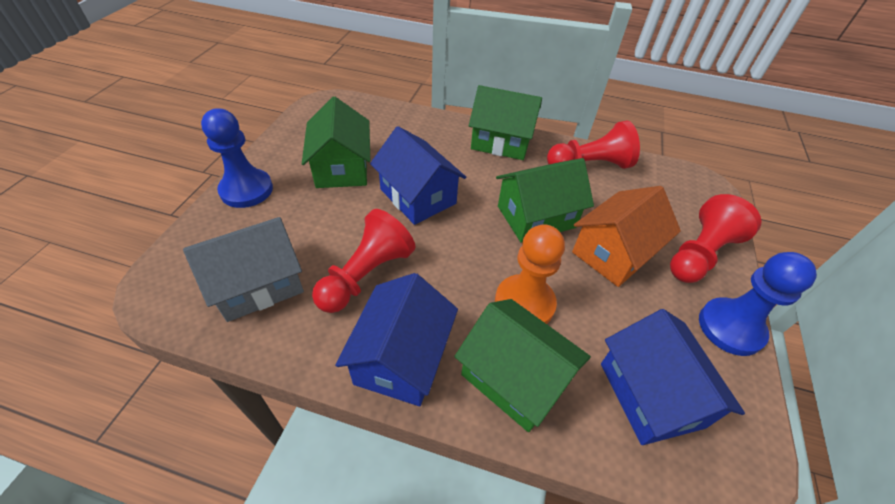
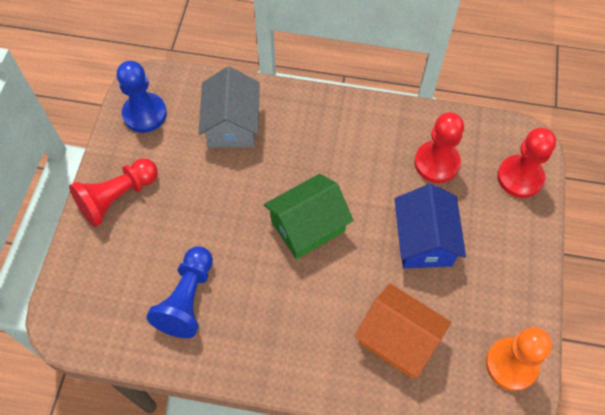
blue house: [335,273,458,406] [370,126,466,225] [601,309,745,445] = 3 -> [394,184,466,268] = 1
green house: [302,97,370,188] [454,299,591,432] [469,85,542,160] [496,158,594,243] = 4 -> [264,174,354,259] = 1

